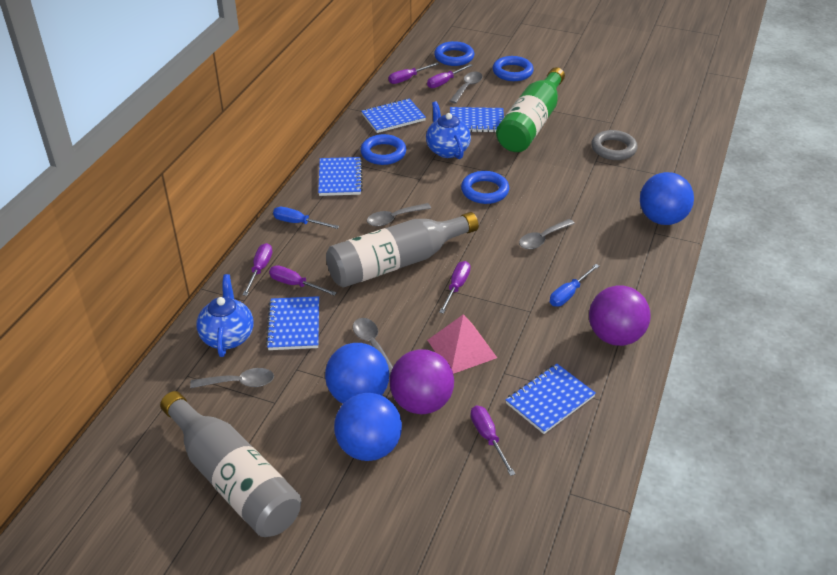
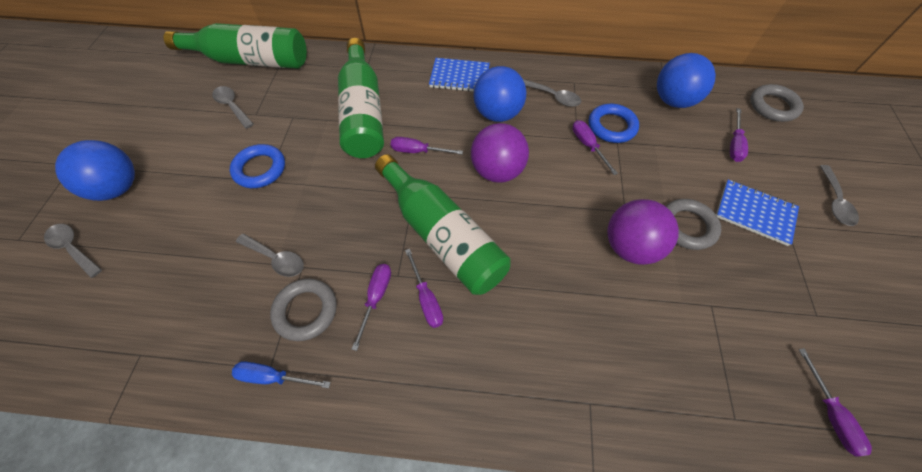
blue notebook: [266,296,319,350] [318,157,363,196] [361,98,426,133] [450,107,504,132] [506,364,596,434] = 5 -> [429,58,490,92] [716,179,799,246] = 2
blue ring: [360,134,406,165] [434,41,474,66] [461,171,509,204] [493,56,534,81] = 4 -> [230,144,285,188] [589,104,639,143] = 2
blue screwdriver: [273,207,339,229] [550,264,599,307] = 2 -> [232,361,331,388] = 1
blue teapot: [196,274,254,357] [426,101,471,159] = 2 -> none = 0
green bottle: [496,67,565,152] = 1 -> [163,23,307,69] [338,38,384,158] [375,154,511,295] = 3
grey bottle: [160,391,301,537] [326,212,479,288] = 2 -> none = 0
grey ring: [591,130,638,160] = 1 -> [270,279,337,341] [666,199,721,250] [750,84,804,122] = 3
pink pyramid: [427,314,497,374] = 1 -> none = 0

